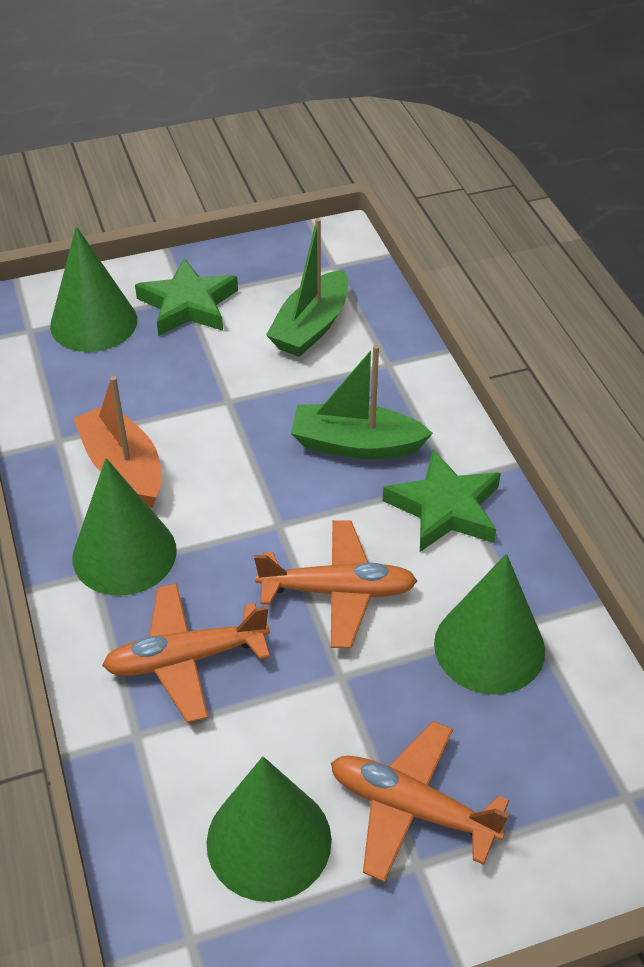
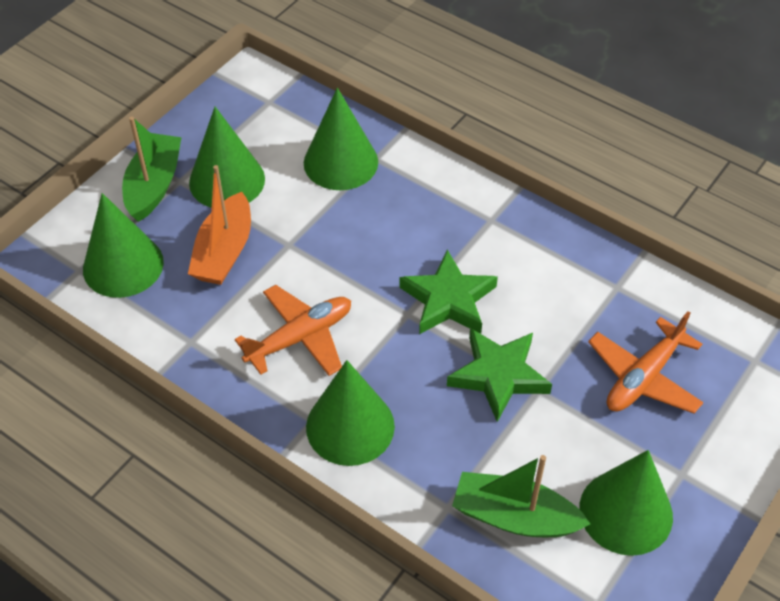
green cone: [50,226,137,352] [72,458,177,596] [206,756,332,902] [434,554,545,695] = 4 -> [83,193,164,298] [189,107,265,208] [304,88,378,190] [306,360,395,466] [580,450,673,556] = 5
orange plane: [102,583,270,723] [254,520,417,648] [331,721,509,882] = 3 -> [235,285,351,376] [588,311,704,414] = 2

